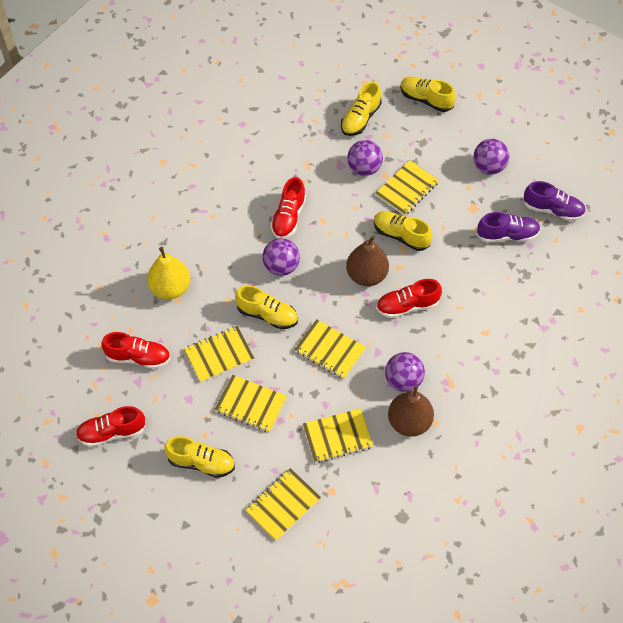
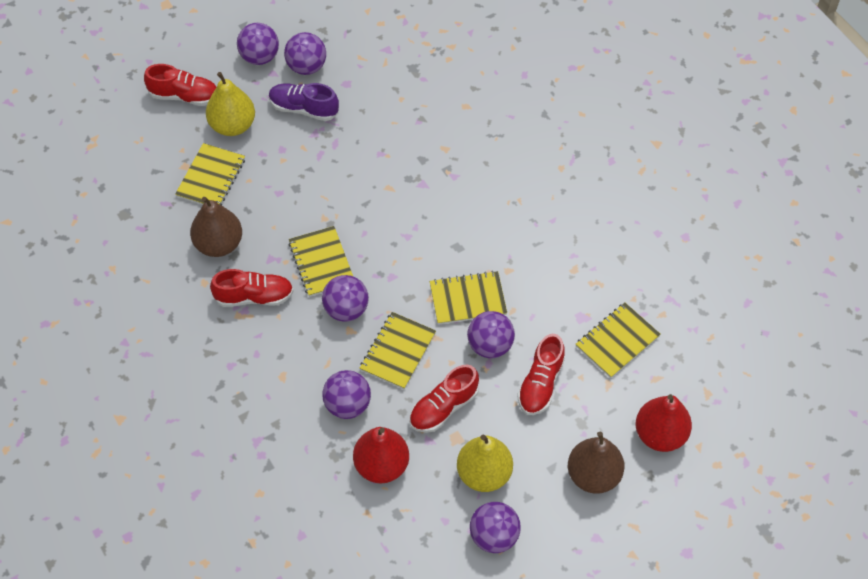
purple ball: [262,238,300,276] [347,140,383,176] [385,352,425,392] [473,139,509,175] = 4 -> [237,23,279,65] [284,32,326,75] [322,275,369,322] [322,370,371,419] [467,311,515,358] [470,502,521,553] = 6
purple shoe: [477,212,541,243] [523,181,586,221] = 2 -> [269,83,339,121] = 1
red pear: none = 0 -> [353,427,409,483] [636,394,692,452] = 2
yellow notebook: [184,326,254,383] [215,375,287,433] [246,468,321,541] [294,319,366,379] [303,408,374,463] [375,160,439,216] = 6 -> [175,143,245,205] [289,226,353,297] [360,312,436,389] [430,271,507,325] [576,303,661,378] = 5
yellow pear: [147,247,190,299] = 1 -> [206,72,255,136] [457,435,513,492] = 2
yellow shoe: [164,436,235,478] [235,285,298,329] [341,82,382,136] [374,211,432,251] [400,77,456,112] = 5 -> none = 0

